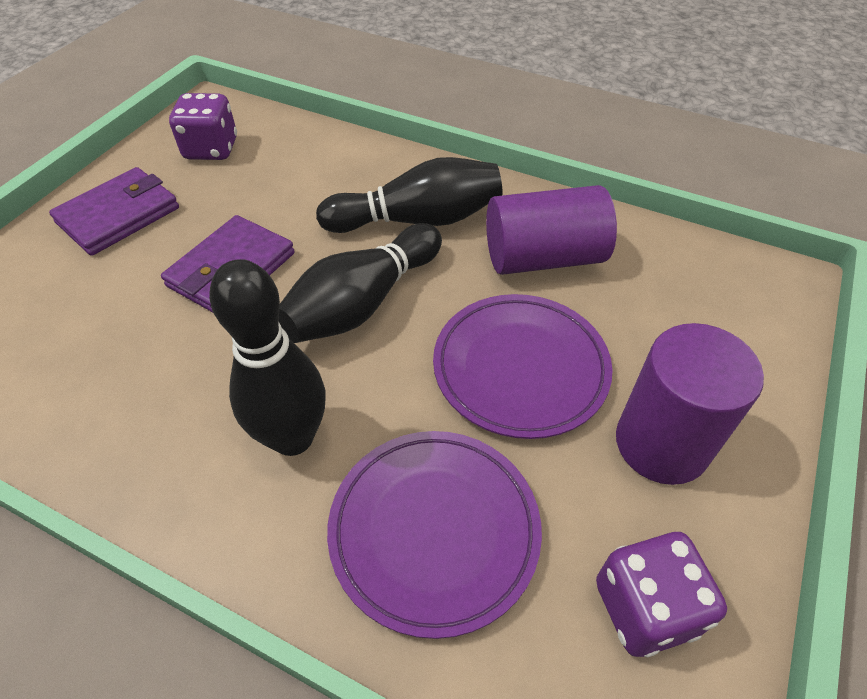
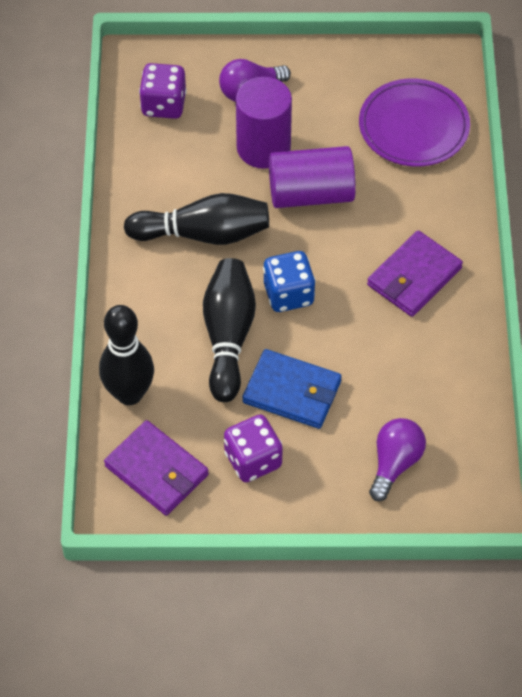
blue dice: none = 0 -> [263,251,316,312] = 1
blue wallet: none = 0 -> [242,349,342,429] = 1
purple light bulb: none = 0 -> [219,59,291,102] [369,418,426,501] = 2
purple plate: [327,431,542,639] [433,294,613,439] = 2 -> [359,78,470,167] = 1

